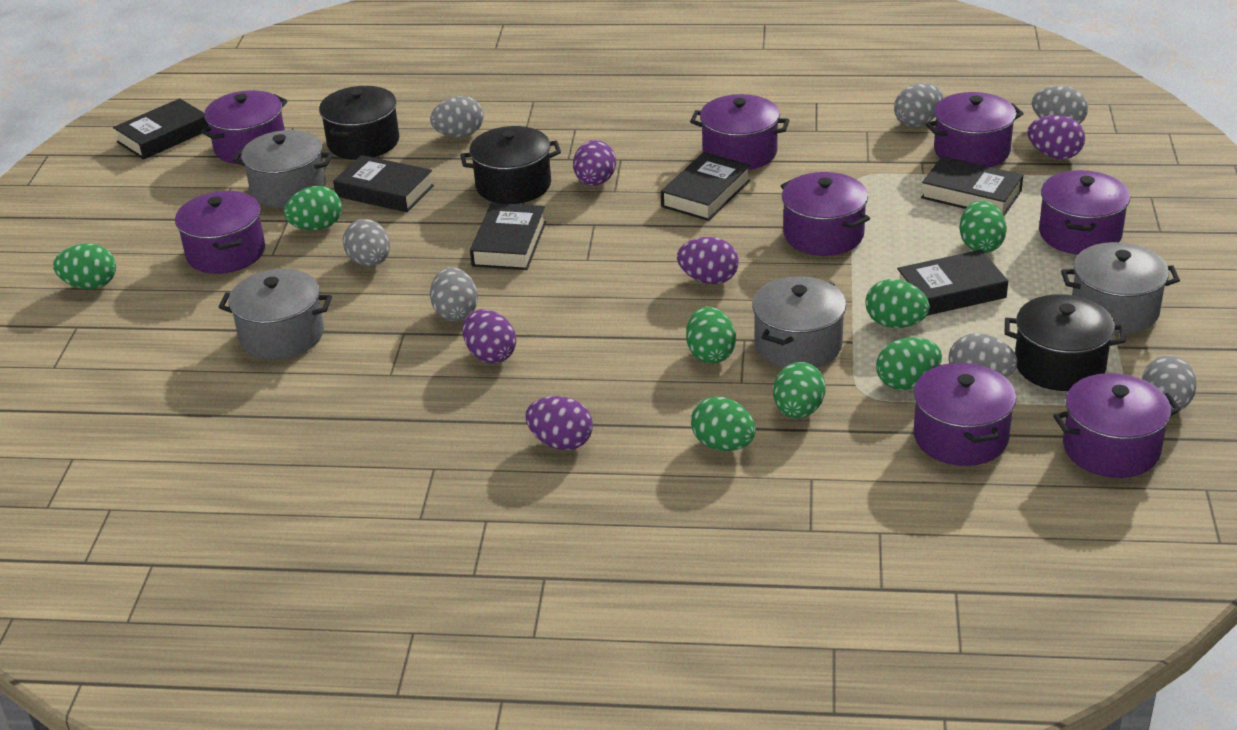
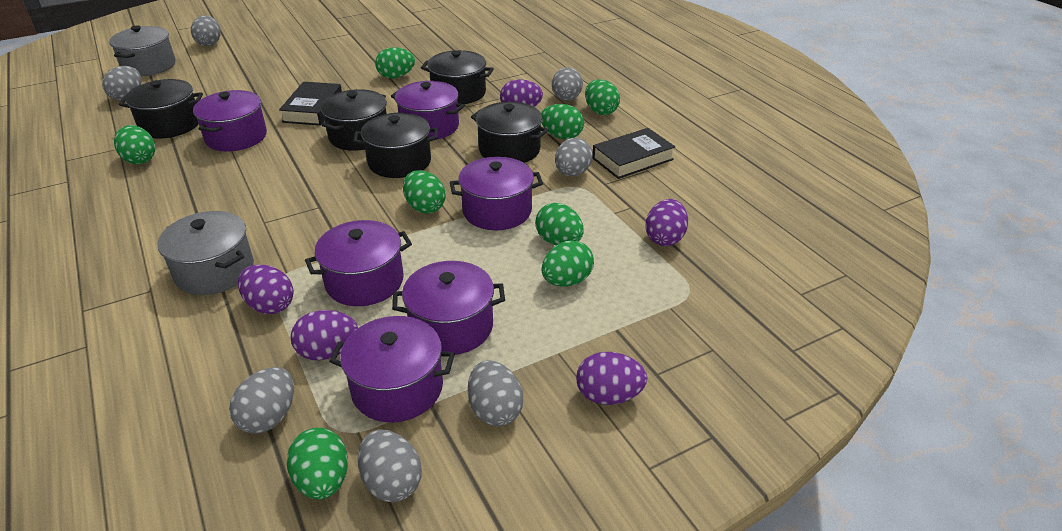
black book: [113,98,208,160] [333,155,434,212] [470,203,546,270] [661,152,750,221] [897,250,1008,316] [921,156,1023,216] = 6 -> [279,82,342,125] [593,128,675,179] = 2
black pot: [319,86,399,160] [460,126,561,204] [1005,294,1125,391] = 3 -> [119,79,203,138] [321,89,387,151] [353,113,438,178] [421,50,494,104] [471,102,549,163] = 5
grey pot: [218,269,332,359] [233,130,333,208] [752,276,846,368] [1061,242,1180,334] = 4 -> [109,25,176,76] [158,211,254,295] = 2
purple pot: [175,191,265,274] [200,90,288,164] [690,94,790,170] [781,172,870,256] [914,363,1016,466] [926,92,1024,167] [1039,170,1130,255] [1053,373,1181,478] = 8 -> [193,90,267,152] [305,220,412,306] [329,316,455,422] [391,81,465,140] [392,261,505,355] [450,157,543,230] = 6

